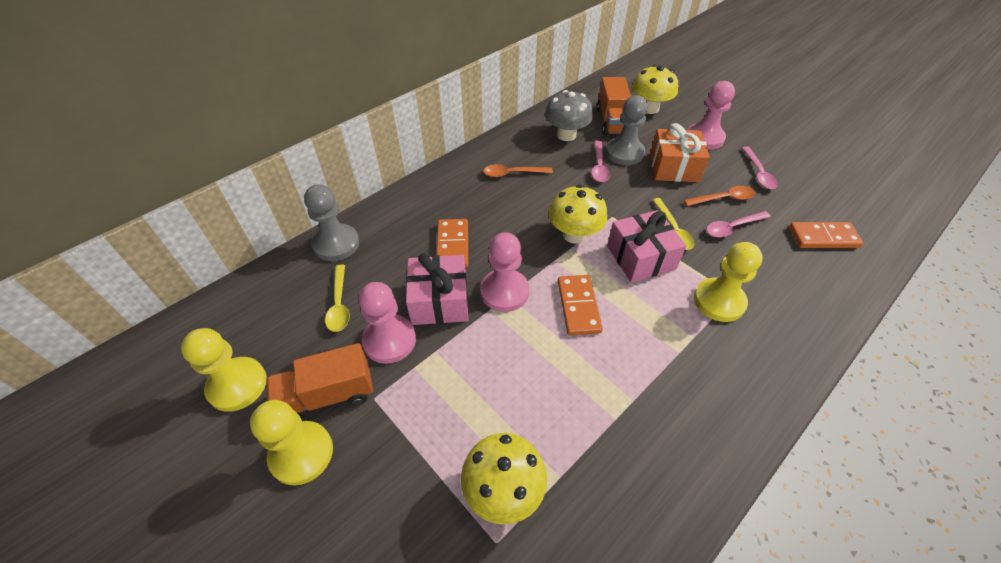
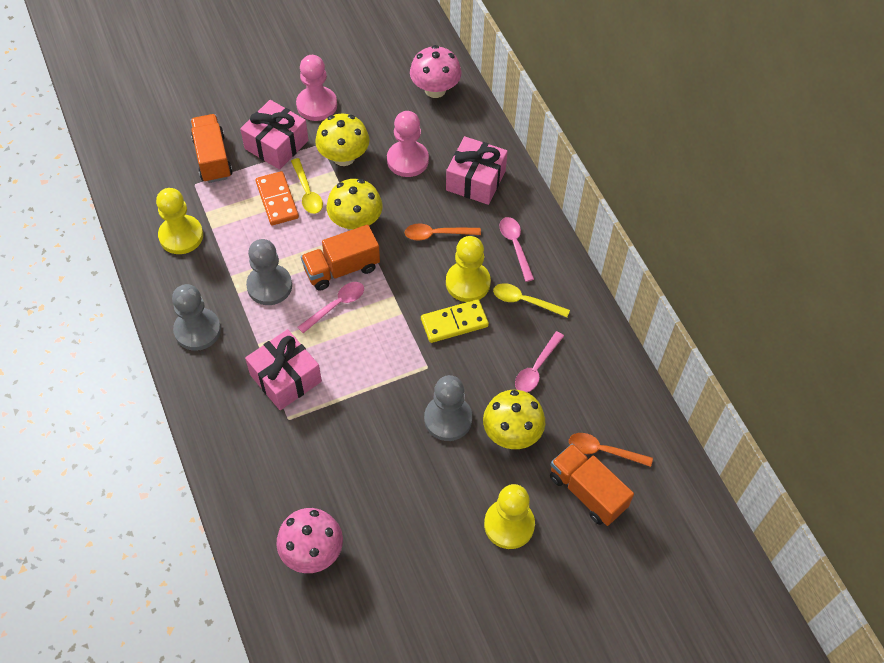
grey mushroom: [545,90,593,141] = 1 -> none = 0
grey pawn: [304,184,359,261] [606,95,648,165] = 2 -> [172,284,221,351] [246,239,292,305] [424,375,472,441] = 3
orange domino: [436,219,468,268] [558,275,603,335] [789,222,863,248] = 3 -> [256,171,299,225] = 1
orange gift: [650,123,710,182] = 1 -> none = 0
orange truck: [266,343,373,418] [597,77,631,135] = 2 -> [190,114,232,183] [301,224,380,291] [550,443,634,526] = 3
pink gift: [406,253,468,325] [607,210,686,283] = 2 -> [240,100,308,170] [245,329,322,410] [446,136,508,205] = 3
pink mushroom: none = 0 -> [276,508,343,573] [410,45,461,98] = 2
pink pawn: [358,282,416,364] [480,232,529,312] [688,81,735,150] = 3 -> [296,55,337,121] [387,111,429,177] = 2
yellow domino: none = 0 -> [421,299,489,343] = 1

